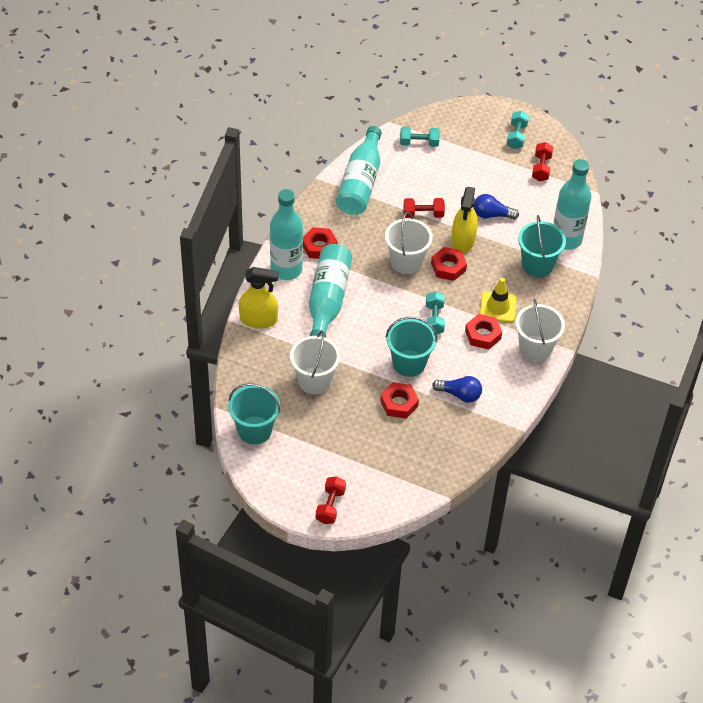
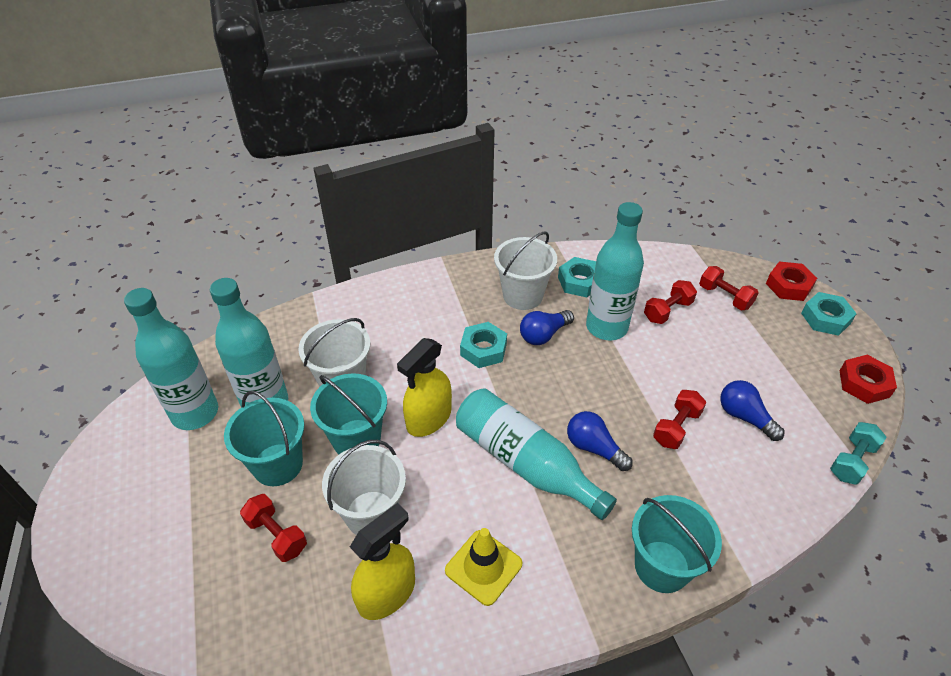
blue light bulb: [432,376,482,403] [473,194,519,219] = 2 -> [520,310,574,345] [567,411,633,471] [720,380,785,441] = 3
red dumbbell: [316,477,346,524] [403,198,445,218] [532,142,553,181] = 3 -> [240,494,307,562] [644,280,697,324] [653,390,706,449] [699,266,759,310] = 4
red nut: [303,227,338,259] [380,382,419,419] [431,247,467,281] [465,314,502,349] = 4 -> [766,261,817,301] [840,355,897,404] = 2
turquoise dumbbell: [400,127,440,147] [426,291,445,334] [507,111,529,149] = 3 -> [830,422,886,485] = 1
turquoise nut: none = 0 -> [460,322,507,368] [558,257,596,297] [801,292,857,336] = 3

